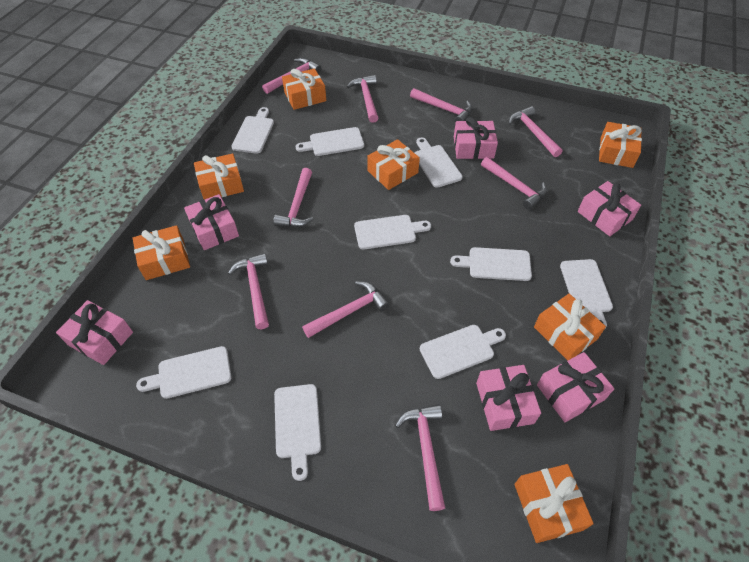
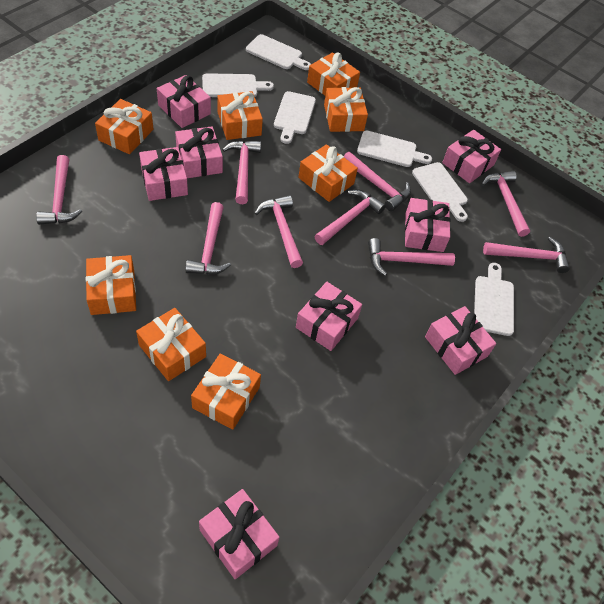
orange gift: [133,225,190,280] [194,153,244,200] [282,68,326,110] [367,139,420,190] [514,464,594,543] [534,294,606,360] [599,122,642,168] = 7 -> [86,255,136,315] [95,99,153,154] [136,308,206,381] [191,353,261,430] [217,91,263,140] [298,144,358,202] [307,52,360,95] [324,87,368,132] = 8
pink gift: [56,300,133,365] [184,194,239,250] [454,117,498,159] [476,365,541,431] [537,352,615,422] [578,181,641,236] = 6 -> [139,147,188,201] [157,75,211,128] [175,126,223,178] [199,489,280,579] [296,282,362,351] [405,198,450,252] [425,306,496,375] [442,130,501,183] = 8
white cutting board: [136,346,231,399] [231,107,274,154] [274,384,321,481] [296,127,364,156] [354,215,431,250] [414,137,463,188] [420,325,506,379] [450,247,532,281] [560,259,613,327] = 9 -> [202,73,274,97] [246,34,311,70] [274,91,316,144] [357,130,432,167] [412,162,468,222] [474,263,514,336] = 6

